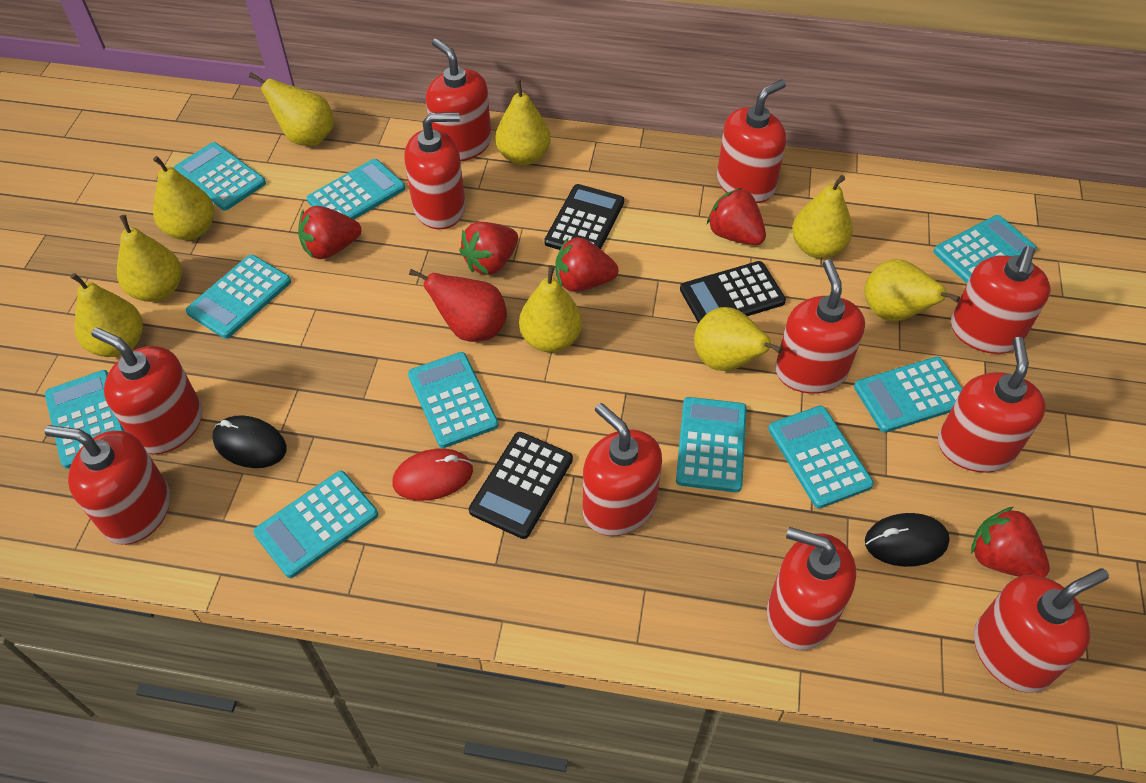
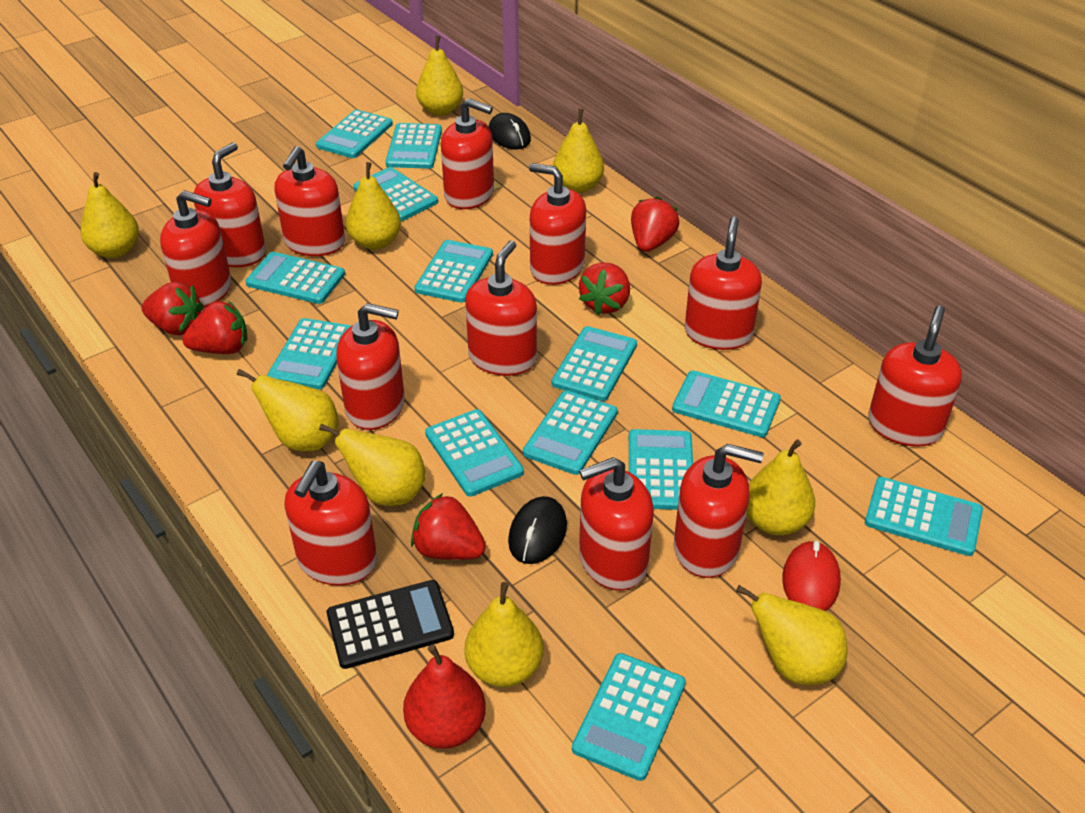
black calculator: [469,432,573,539] [544,184,624,250] [680,261,786,323] = 3 -> [327,580,454,669] = 1
red soap dispenser: [44,425,170,545] [91,327,202,454] [404,112,465,229] [426,38,491,162] [583,403,662,536] [717,79,786,203] [767,527,856,650] [775,259,865,394] [938,337,1046,473] [951,246,1051,354] [974,568,1109,693] = 11 -> [160,190,231,308] [193,142,266,267] [275,146,345,256] [284,461,377,586] [336,303,405,430] [441,98,494,209] [465,241,537,376] [529,163,586,285] [579,457,654,590] [674,444,763,578] [685,217,762,350] [868,305,962,447] = 12
turquoise calculator: [45,370,125,469] [173,142,266,210] [186,255,291,339] [253,471,378,578] [307,159,405,220] [408,352,498,448] [676,397,747,492] [768,406,874,508] [854,357,962,433] [933,215,1037,283] = 10 -> [245,252,345,304] [267,318,351,390] [316,109,393,158] [354,167,438,221] [386,123,442,169] [415,240,493,303] [425,409,524,497] [523,390,618,475] [552,326,637,401] [572,653,686,781] [629,429,693,510] [672,370,781,437] [865,477,983,556] = 13

